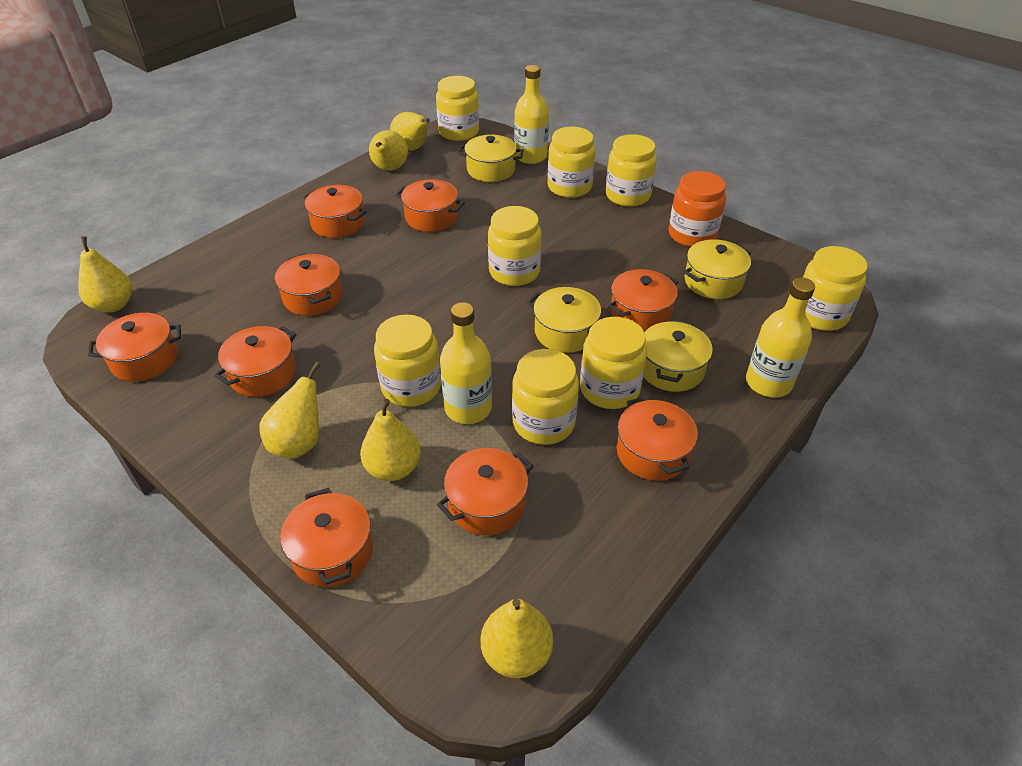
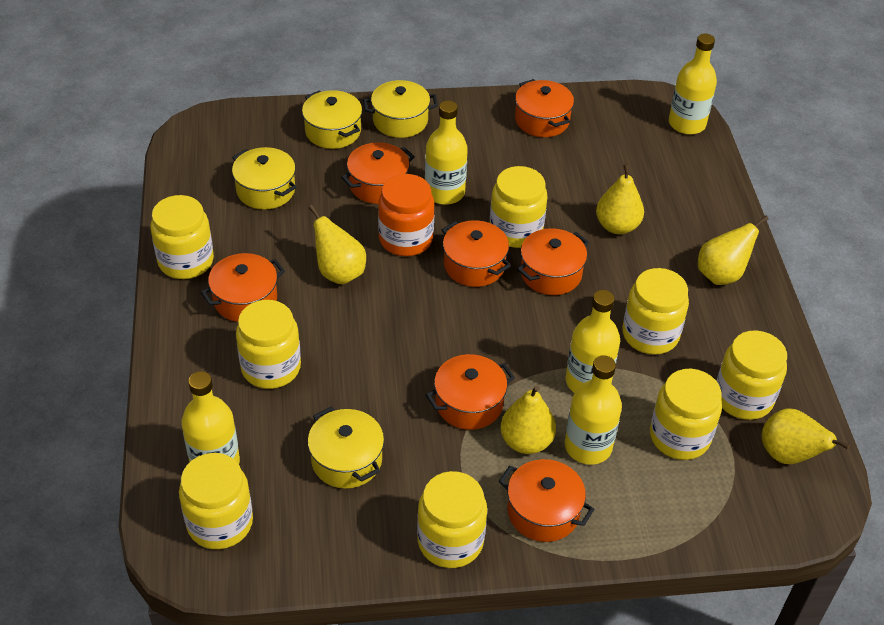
orange pot: [88,313,181,382] [214,326,296,397] [275,254,343,316] [280,488,373,587] [303,185,367,238] [395,179,465,232] [437,448,534,535] [608,269,678,332] [617,396,698,481] = 9 -> [201,253,285,322] [341,142,415,204] [426,354,515,430] [442,220,511,287] [499,459,595,542] [515,79,574,137] [517,228,589,295] = 7
yellow bottle: [440,302,492,424] [514,65,549,164] [746,277,815,397] = 3 -> [181,371,240,464] [425,101,468,205] [565,355,622,465] [566,290,620,393] [669,34,717,135] = 5
yellow pear: [78,236,132,313] [259,362,320,459] [360,399,421,481] [369,130,408,171] [390,112,430,151] [481,599,553,678] = 6 -> [308,205,366,285] [500,385,556,454] [596,164,644,234] [698,216,768,285] [762,408,850,464] = 5

